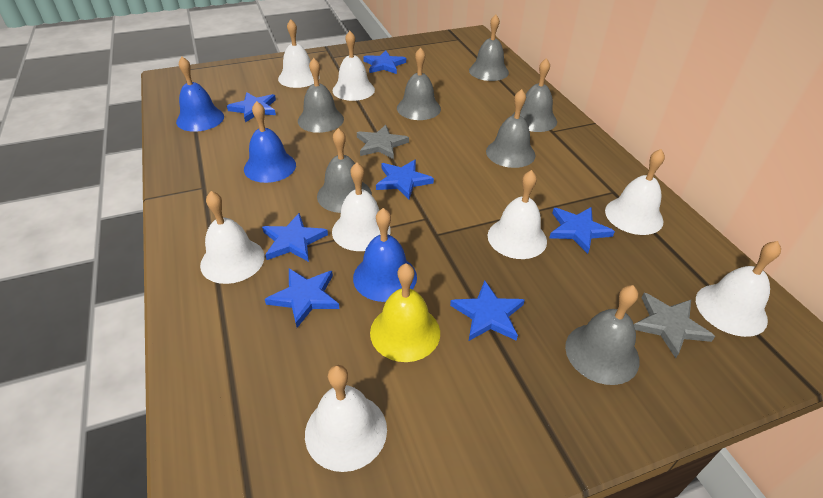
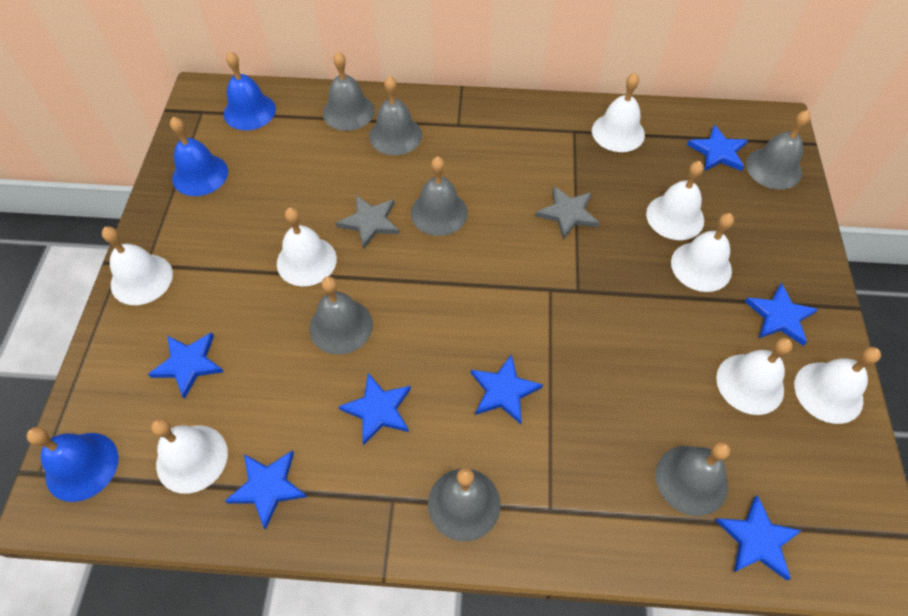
yellow bell: [370,263,440,362] = 1 -> none = 0

